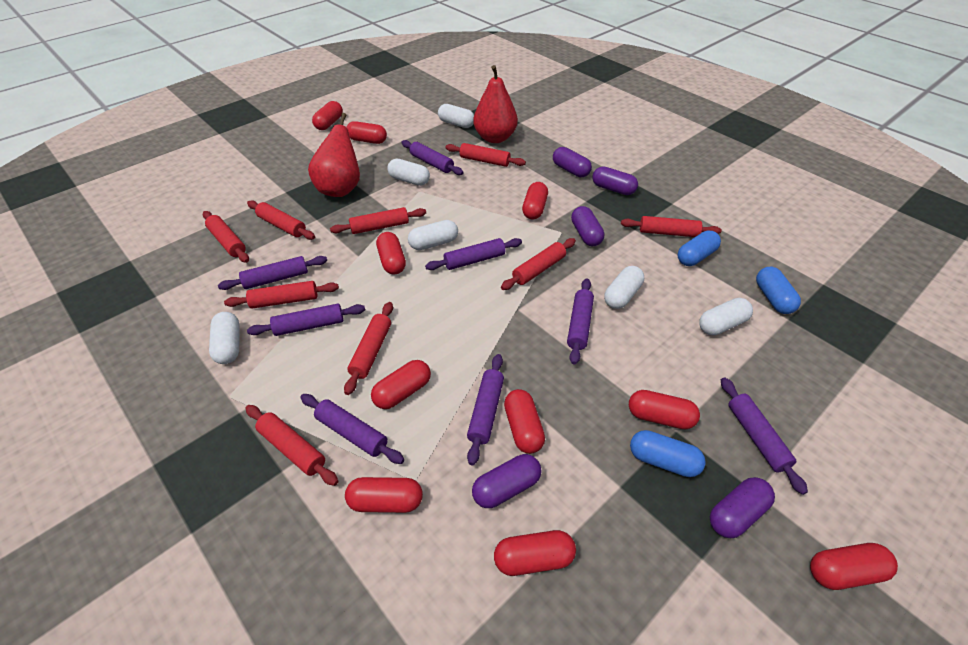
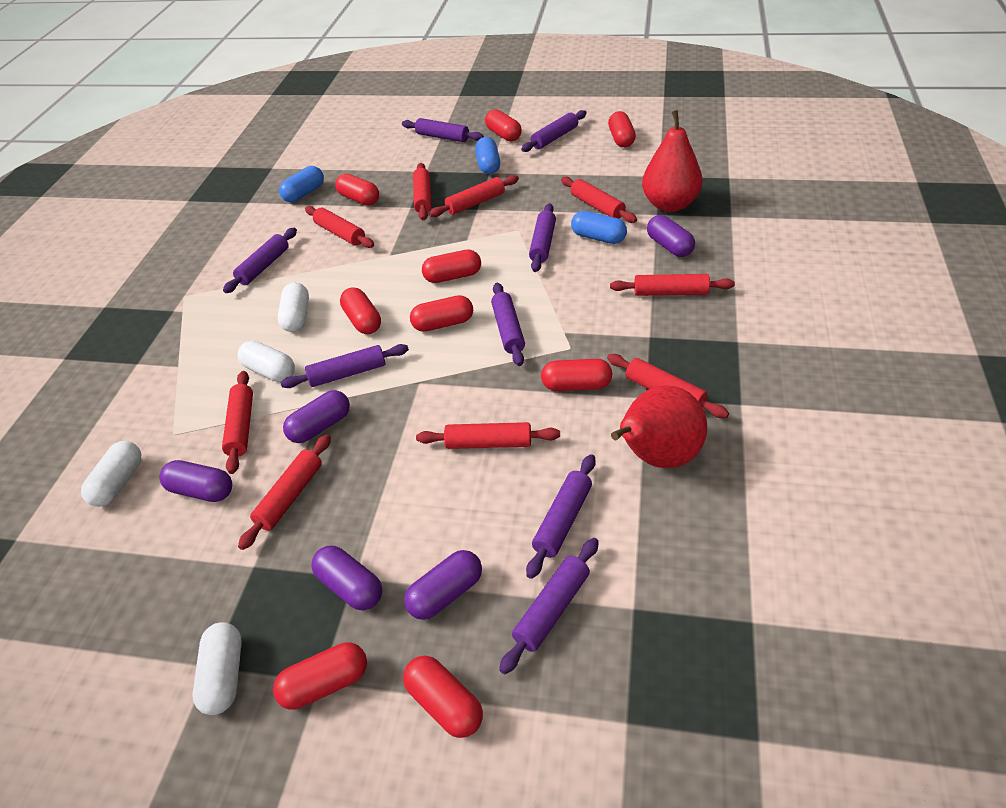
red capsule: [312,101,343,130] [345,477,423,513] [346,121,387,144] [371,360,431,409] [376,232,406,275] [494,530,576,576] [504,389,545,454] [522,182,548,219] [629,390,700,429] [810,543,898,590] = 10 -> [273,642,367,710] [335,174,379,206] [340,288,381,334] [403,655,483,738] [410,295,473,332] [422,249,481,283] [485,109,522,141] [541,359,612,391] [608,111,636,147] = 9
white capsule: [209,312,240,364] [387,159,430,186] [408,220,458,250] [438,104,474,128] [604,266,644,309] [699,298,753,335] = 6 -> [81,441,141,507] [193,622,242,715] [238,341,295,382] [278,282,309,332] = 4

